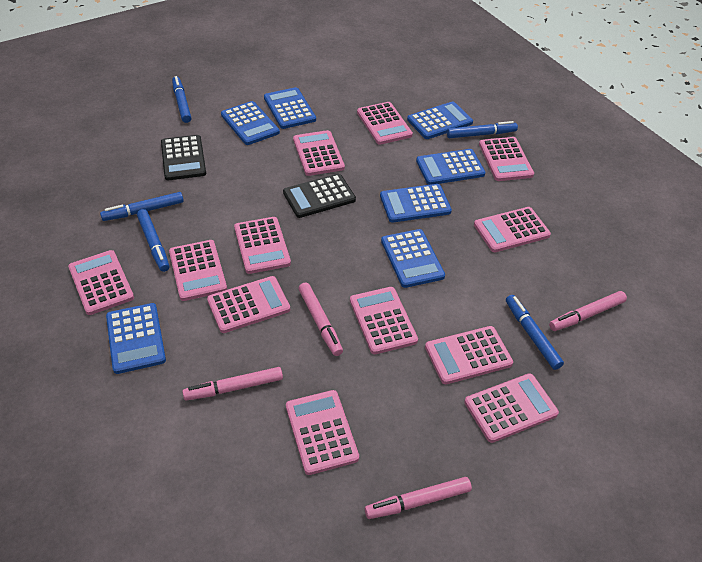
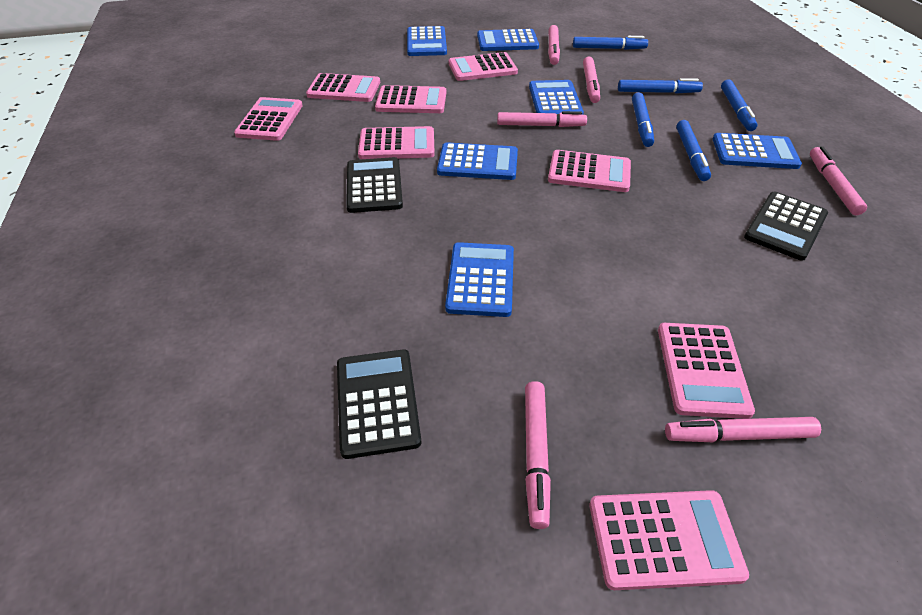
black calculator: [161,135,206,180] [283,174,356,218] = 2 -> [337,349,421,459] [346,157,403,213] [744,192,828,261] = 3
blue calculator: [106,303,166,374] [221,101,280,145] [264,87,316,129] [380,184,452,223] [381,229,445,288] [407,101,473,139] [416,149,485,185] = 7 -> [407,26,447,56] [437,142,518,180] [445,242,514,317] [477,29,539,51] [529,80,584,115] [713,133,802,169] = 6
pink calculator: [68,250,134,315] [169,240,227,301] [207,276,290,333] [234,217,291,274] [286,390,359,475] [293,130,345,176] [350,287,418,354] [357,102,413,145] [425,326,513,384] [464,373,559,443] [474,207,551,252] [479,137,534,181] = 12 -> [234,97,303,141] [306,73,380,102] [358,126,435,159] [375,85,446,113] [449,52,518,81] [548,150,631,192] [589,490,749,590] [658,323,755,419] = 8
pink marker: [182,367,283,401] [298,283,343,356] [365,477,472,519] [549,291,627,331] = 4 -> [497,111,587,127] [525,381,551,529] [548,25,560,65] [583,57,600,103] [665,417,821,442] [810,146,867,215] = 6

